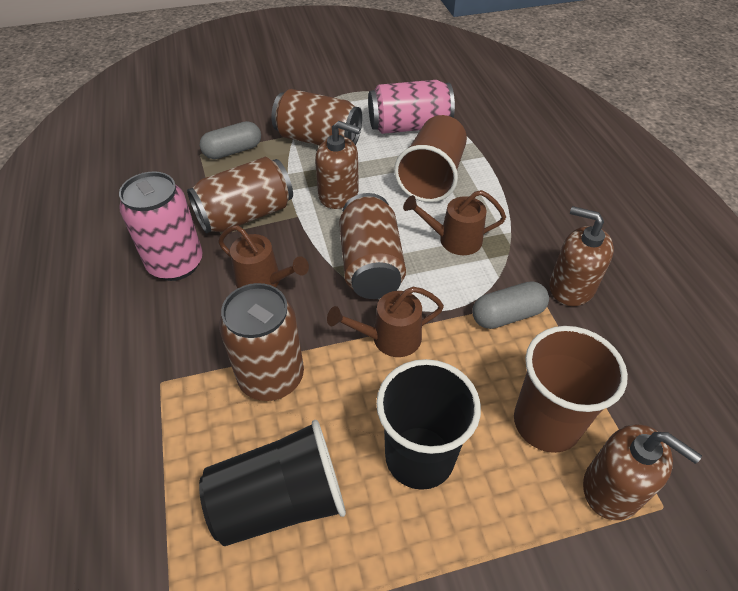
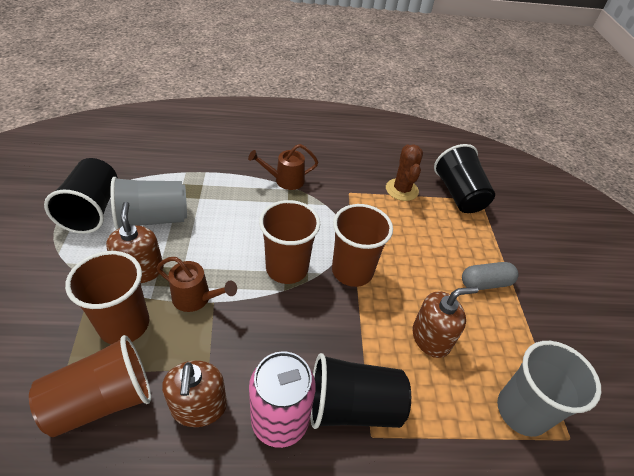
black cup: [199,420,346,546] [376,359,481,490] = 2 -> [44,158,118,234] [310,353,411,429] [434,144,495,213] = 3
brown cactus: none = 0 -> [386,145,423,201] = 1
brown can: [187,157,293,233] [219,283,304,401] [271,89,362,145] [339,193,406,299] = 4 -> none = 0
brown cup: [394,115,467,202] [514,326,628,453] = 2 -> [29,335,151,437] [65,251,149,344] [259,200,320,284] [332,204,393,287] = 4
brown watering can: [218,225,309,288] [327,287,444,357] [403,190,506,255] = 3 -> [157,257,237,312] [248,144,318,190] = 2
grey capsule: [200,121,261,159] [472,281,549,329] = 2 -> [462,262,519,290] = 1
grey cup: none = 0 -> [111,177,187,230] [497,341,601,437] = 2
pink can: [119,171,203,281] [368,80,455,134] = 2 -> [249,351,316,448] = 1

